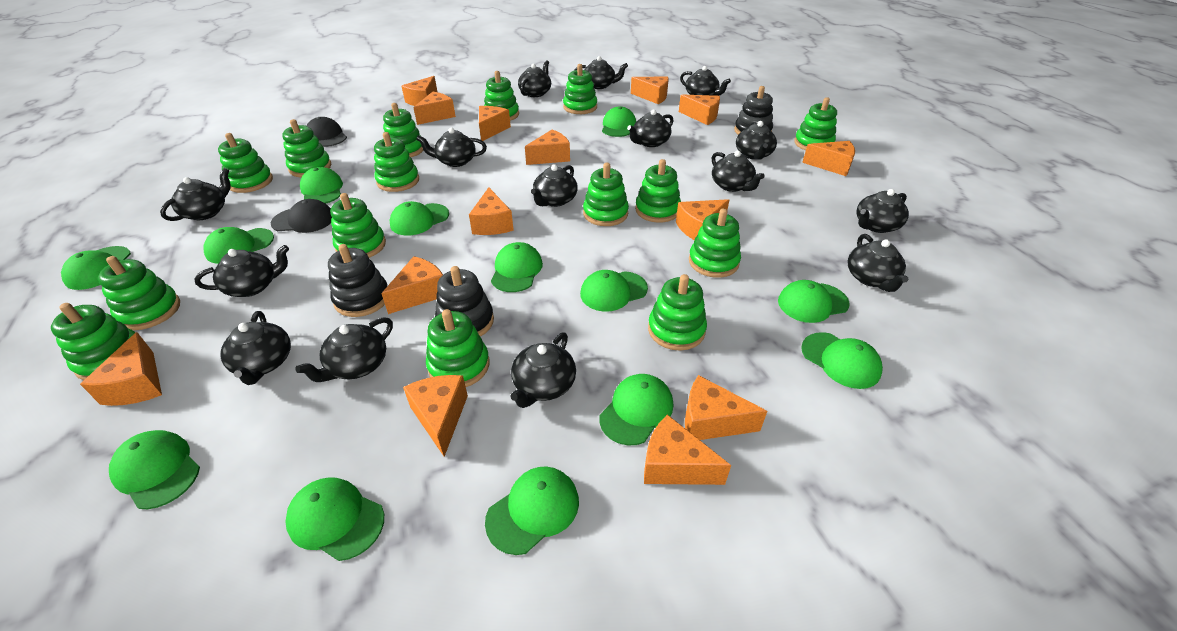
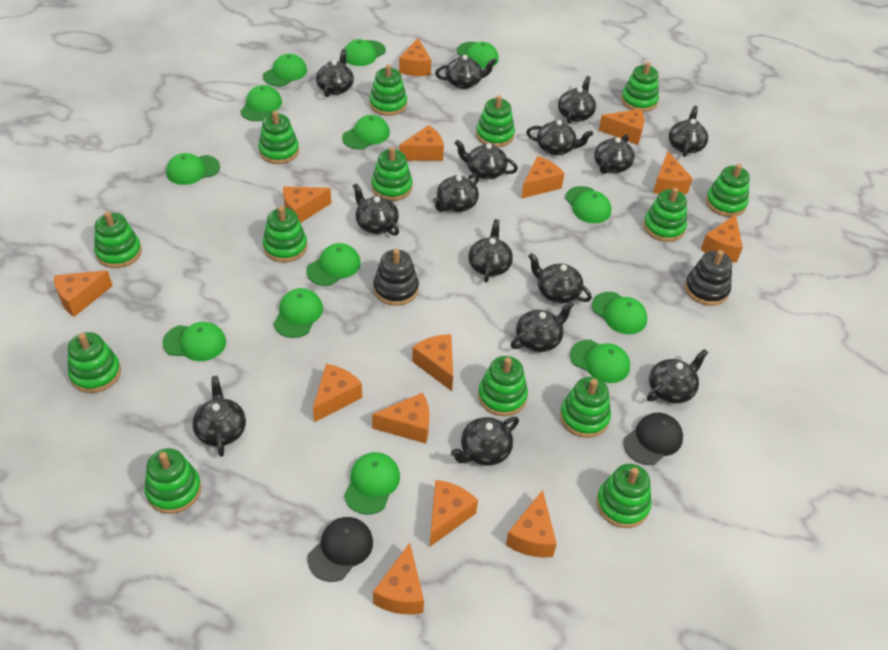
black stacking toy: [328,244,387,317] [435,266,494,337] [734,86,773,134] = 3 -> [373,249,419,306] [685,250,732,306] = 2
green stacking toy: [51,303,136,380] [98,256,180,330] [218,133,273,193] [282,119,331,178] [330,193,386,258] [374,132,419,192] [383,103,423,157] [426,309,490,387] [484,71,519,121] [563,64,597,114] [583,163,629,226] [635,159,681,223] [648,274,707,351] [689,208,741,278] [794,97,837,150] = 15 -> [68,332,121,393] [94,211,142,268] [144,448,201,514] [258,111,299,164] [263,206,307,263] [369,64,407,116] [371,147,412,201] [476,95,515,147] [478,356,528,416] [560,377,611,438] [596,464,651,528] [621,62,659,112] [643,188,687,242] [706,164,750,217] = 14

